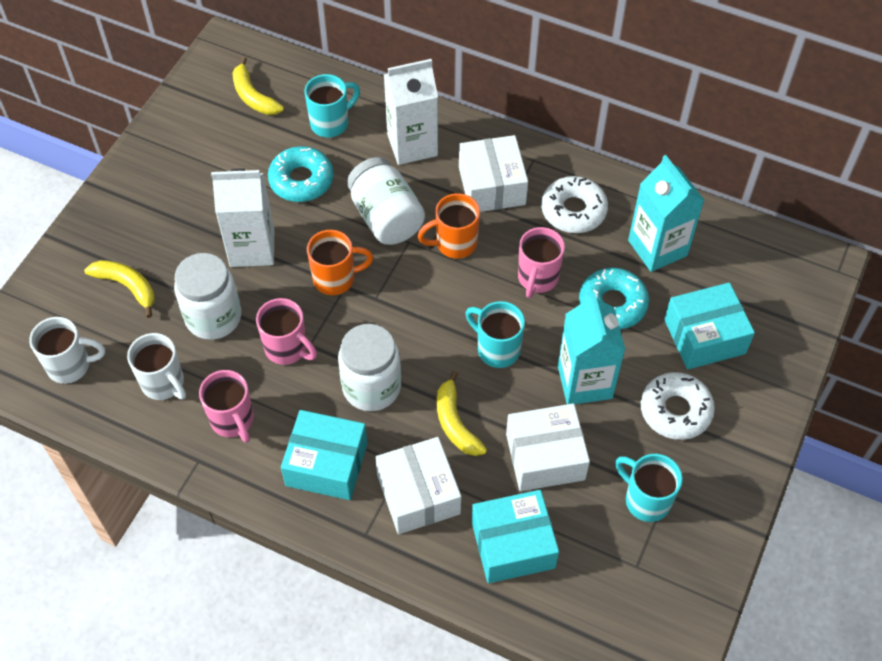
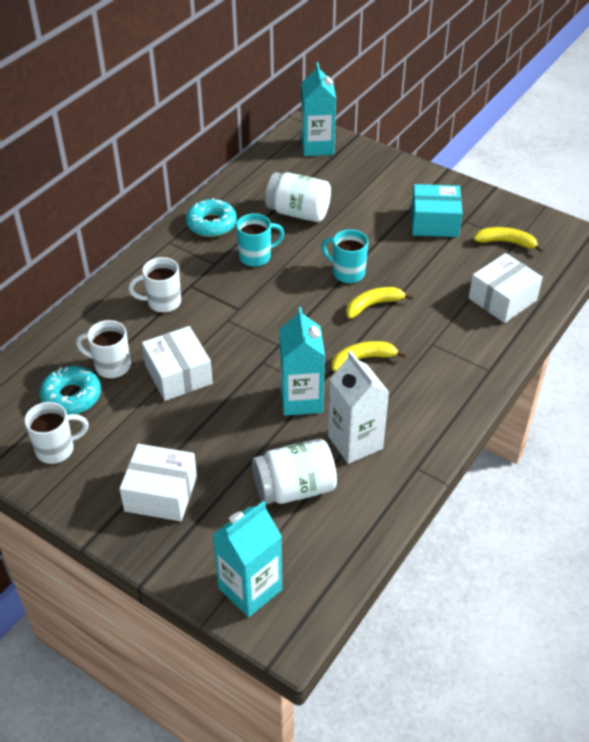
orange mug: [307,230,373,295] [417,193,480,259] = 2 -> none = 0
pink mug: [199,370,254,443] [256,298,317,365] [518,227,565,298] = 3 -> none = 0
turquoise box: [281,410,367,500] [472,490,559,583] [664,282,755,370] = 3 -> [411,184,463,237] = 1
turquoise carton: [558,292,625,404] [628,155,705,272] = 2 -> [213,501,282,617] [279,307,325,416] [301,62,336,156] = 3
turquoise mug: [304,74,360,138] [466,301,525,368] [615,454,683,522] = 3 -> [236,213,284,267] [321,229,369,283] = 2
white carton: [211,169,274,267] [384,59,438,165] = 2 -> [328,351,389,464] = 1
white donut: [541,176,608,233] [641,372,715,440] = 2 -> none = 0
white jar: [174,253,241,340] [338,324,401,411] [347,157,425,245] = 3 -> [252,439,337,504] [265,172,331,222] = 2
white mug: [29,317,105,384] [127,333,186,400] = 2 -> [24,402,89,464] [76,320,131,378] [128,257,181,313] = 3

